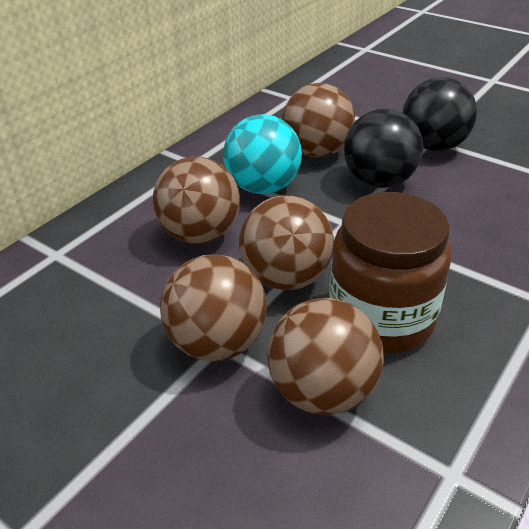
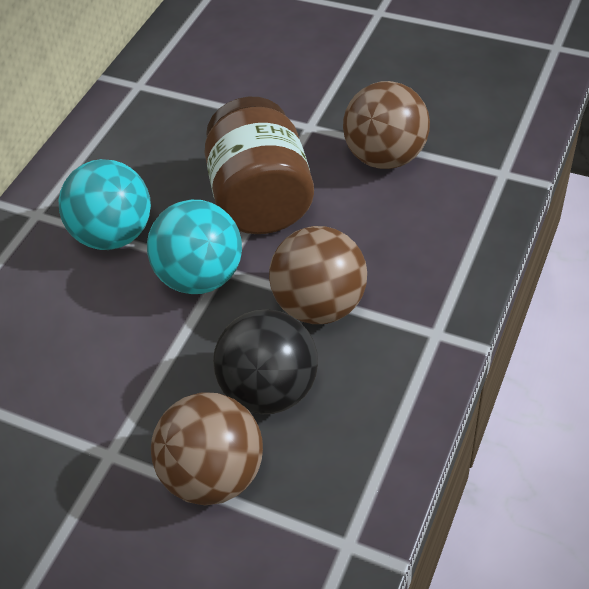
black ball: [344,109,423,188] [403,77,477,151] = 2 -> [213,309,318,414] = 1
brown ball: [153,157,240,244] [160,254,267,361] [239,195,334,290] [267,298,384,415] [282,83,355,158] = 5 -> [151,393,263,505] [269,226,367,324] [343,81,430,169] = 3
turquoise ball: [223,114,302,194] = 1 -> [59,159,151,250] [147,200,242,294] = 2

